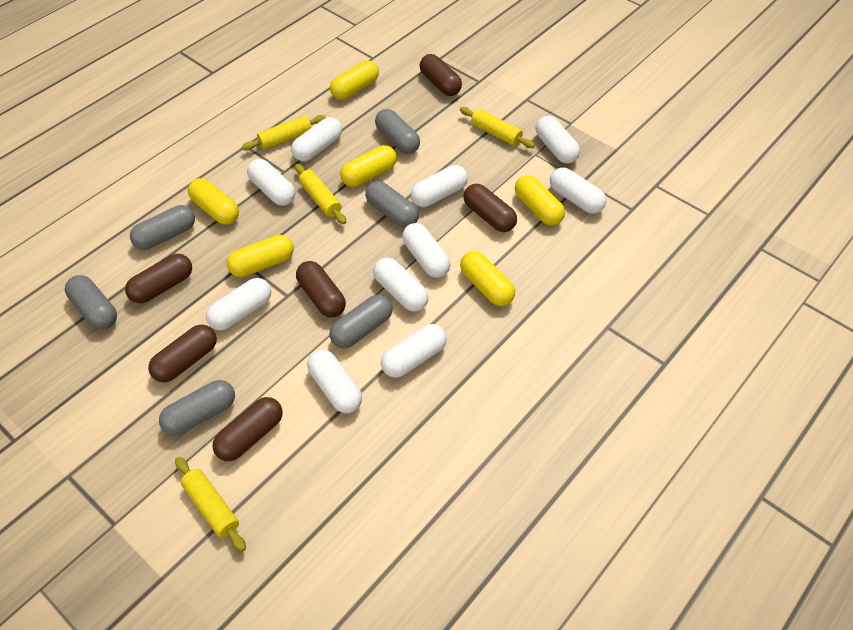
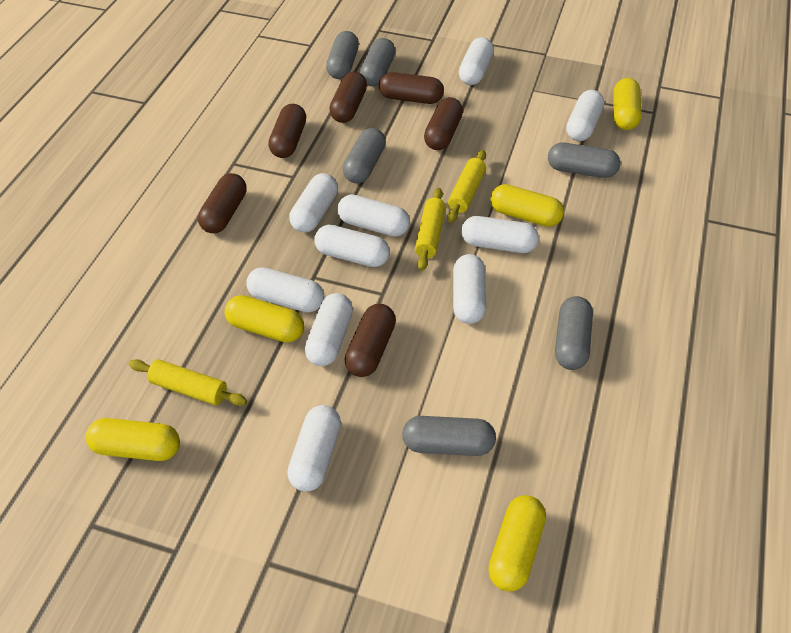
yellow capsule: [188,178,239,225] [227,235,294,277] [330,60,379,100] [340,145,397,187] [460,251,515,306] [515,175,565,226] = 6 -> [86,418,180,461] [225,295,304,343] [488,495,546,592] [490,184,564,227] [613,78,642,130] = 5
yellow rolling pin: [175,457,246,552] [242,115,326,151] [295,164,346,224] [460,107,535,148] = 4 -> [129,359,247,406] [415,188,446,271] [447,150,486,223] = 3

